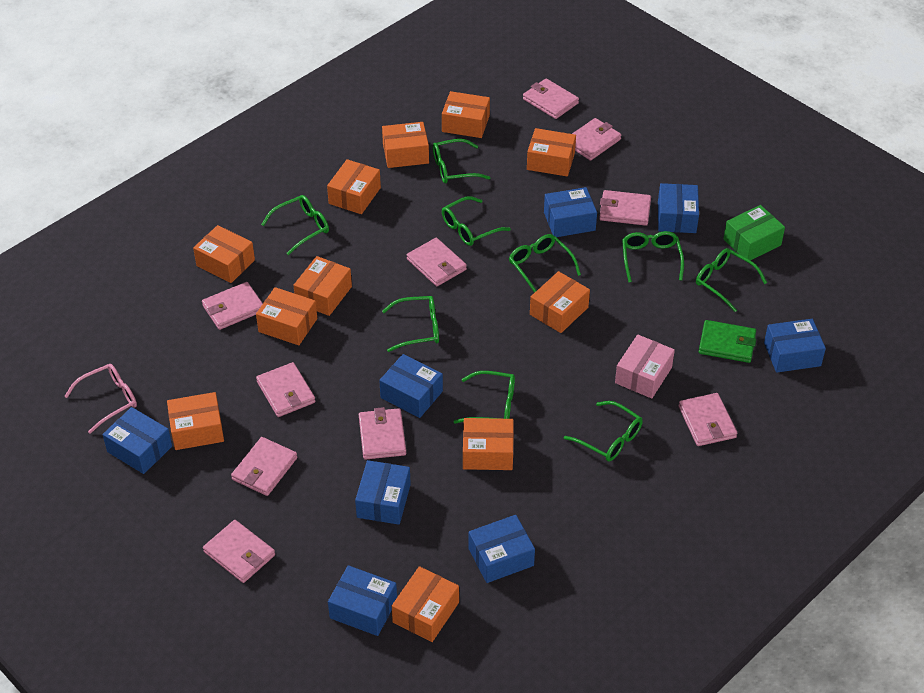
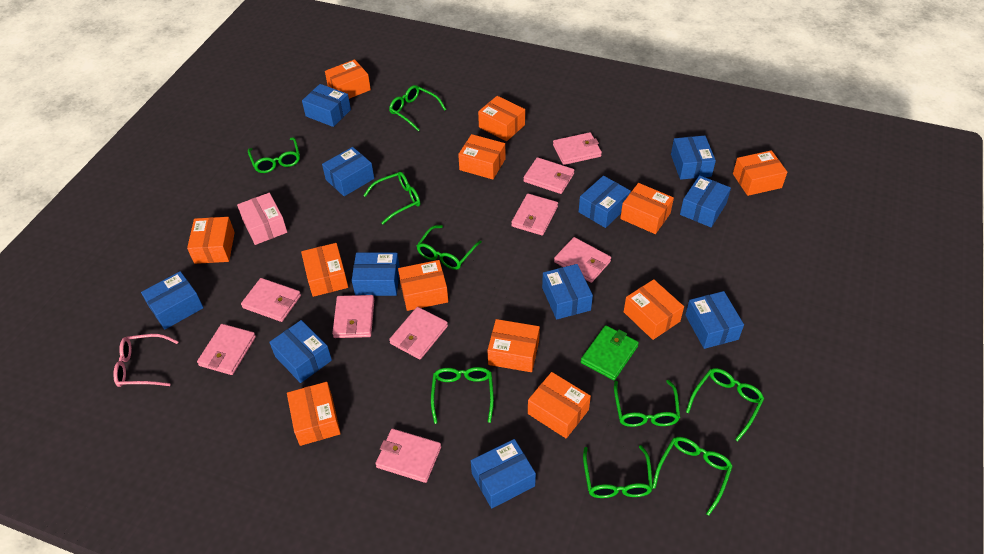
blue box: [103,407,172,474] [328,565,397,636] [355,460,411,525] [379,354,443,418] [469,515,535,583] [544,187,597,237] [658,183,699,233] [764,319,826,373] = 8 -> [141,271,204,329] [269,320,332,383] [302,84,351,127] [322,147,374,196] [352,253,400,296] [471,439,536,508] [542,264,593,319] [579,176,631,228] [671,136,716,180] [680,175,731,227] [685,291,744,349] = 11
green box: [723,205,785,260] = 1 -> none = 0
orange box: [167,392,224,450] [193,225,255,283] [256,287,317,345] [294,256,352,316] [327,159,381,214] [382,122,429,168] [392,566,459,642] [442,91,490,138] [463,418,514,470] [527,128,576,177] [530,271,590,333] = 11 -> [187,217,235,264] [287,382,341,446] [301,243,348,297] [325,59,371,99] [398,260,448,311] [458,134,505,179] [478,96,525,141] [488,319,540,372] [528,372,591,438] [620,183,674,234] [624,279,684,340] [733,150,787,196] = 12
pink wallet: [202,282,263,330] [203,520,275,583] [231,437,297,496] [256,362,315,417] [359,407,406,460] [407,238,467,286] [523,78,579,119] [572,118,621,161] [599,190,651,226] [678,393,737,446] = 10 -> [197,324,256,375] [241,278,301,322] [332,295,374,338] [375,429,441,483] [389,307,448,360] [511,194,558,236] [523,157,574,194] [553,132,602,165] [554,237,611,283] = 9

